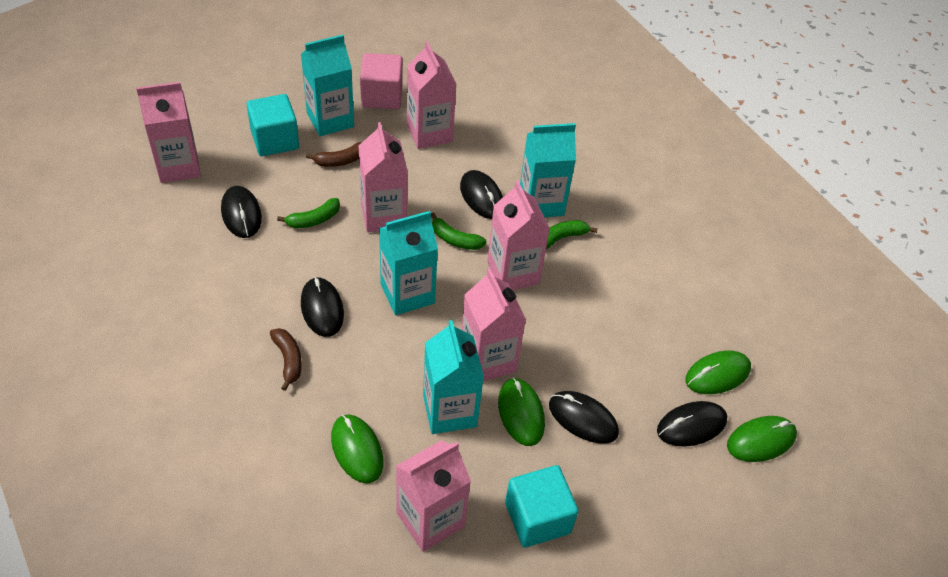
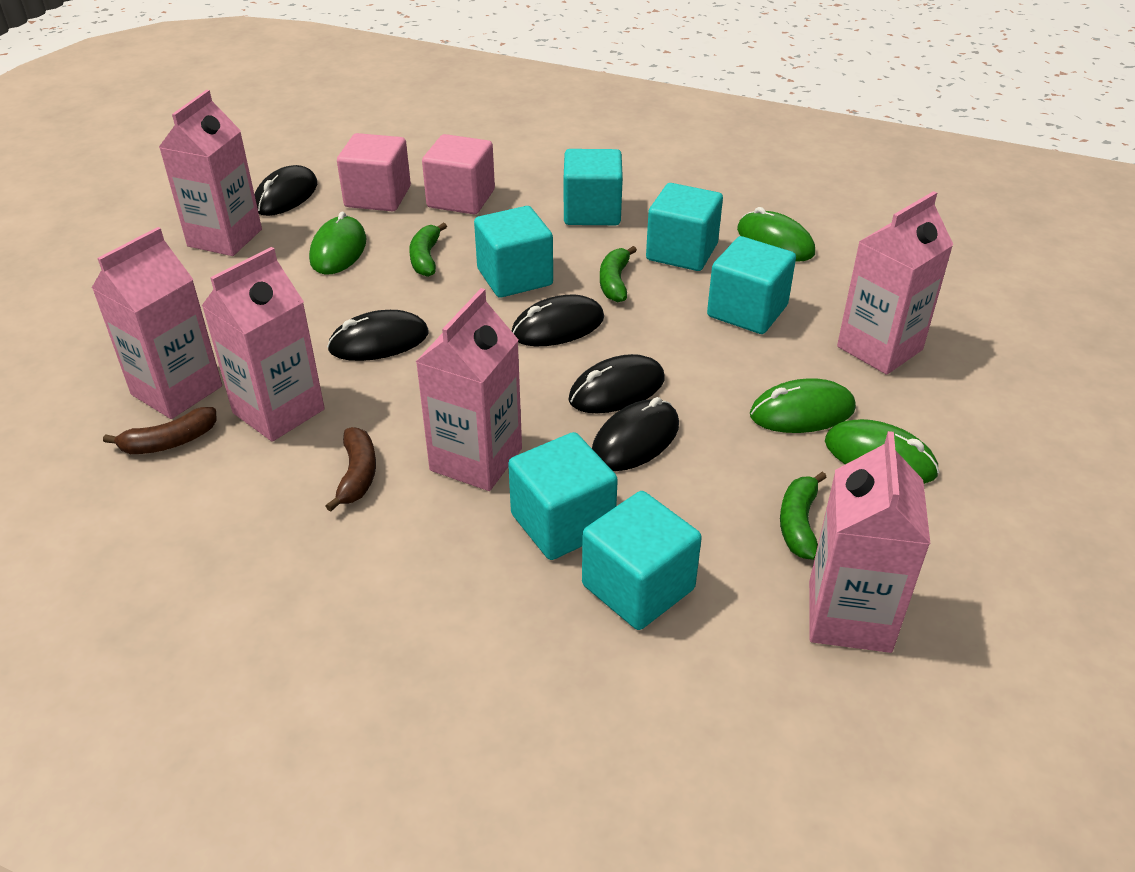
pink cube: [360,53,403,109] = 1 -> [337,133,411,211] [422,134,495,214] = 2
turquoise carton: [301,35,354,136] [379,211,438,315] [423,320,484,434] [520,123,576,217] = 4 -> none = 0
turquoise cube: [247,94,299,156] [505,465,579,548] = 2 -> [474,206,553,298] [508,432,618,560] [564,149,623,225] [582,491,702,630] [646,183,723,271] [707,236,796,334] = 6

